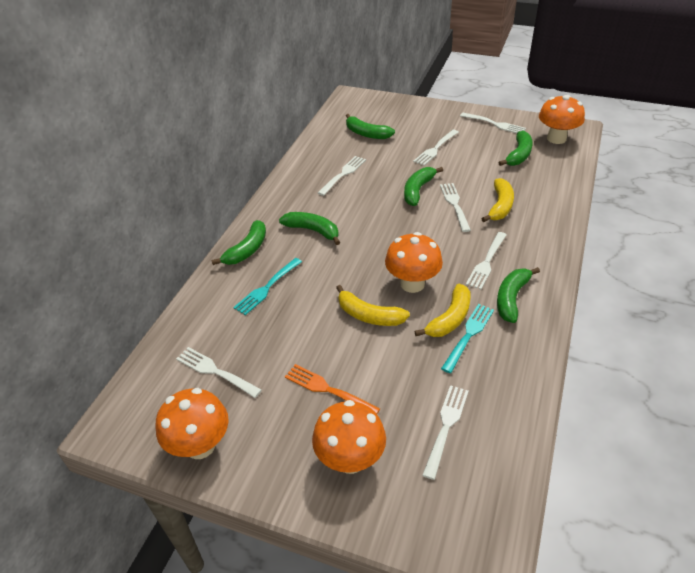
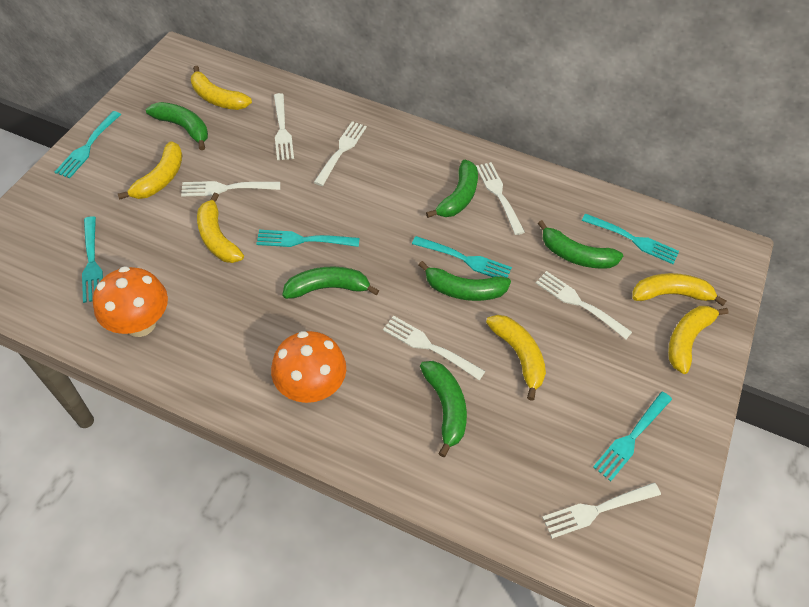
orange fork: [285,364,380,414] = 1 -> none = 0
orange mushroom: [156,388,229,459] [312,400,386,474] [385,232,443,293] [539,95,585,144] = 4 -> [93,266,168,337] [271,331,346,403] = 2
turquoise fork: [233,258,302,315] [441,304,494,373] = 2 -> [55,111,121,178] [82,216,103,303] [256,230,359,247] [412,236,512,278] [582,213,679,264] [593,391,672,481] = 6
yellow banana: [336,285,410,326] [414,284,471,337] [481,178,514,222] = 3 -> [118,141,182,200] [191,66,252,110] [197,193,244,263] [486,315,546,401] [632,273,726,306] [668,306,729,374] = 6

